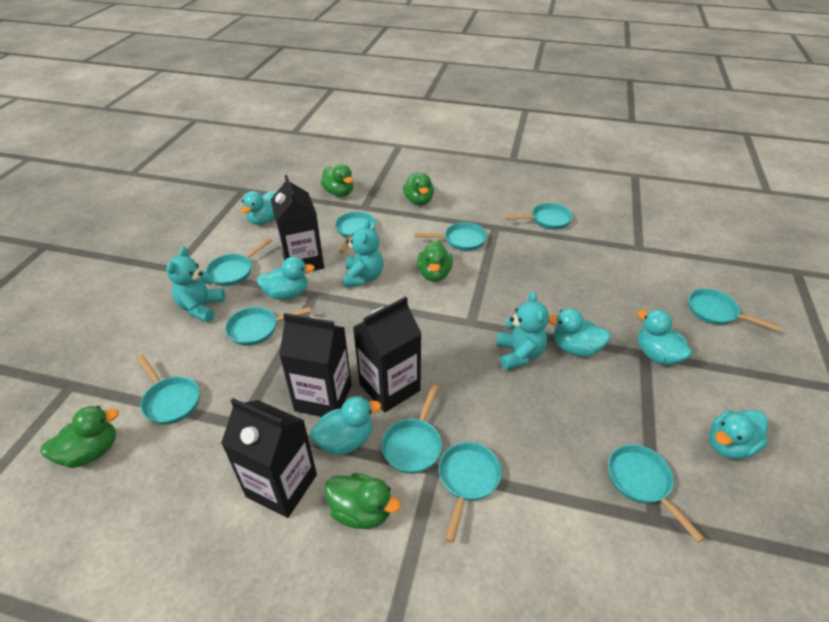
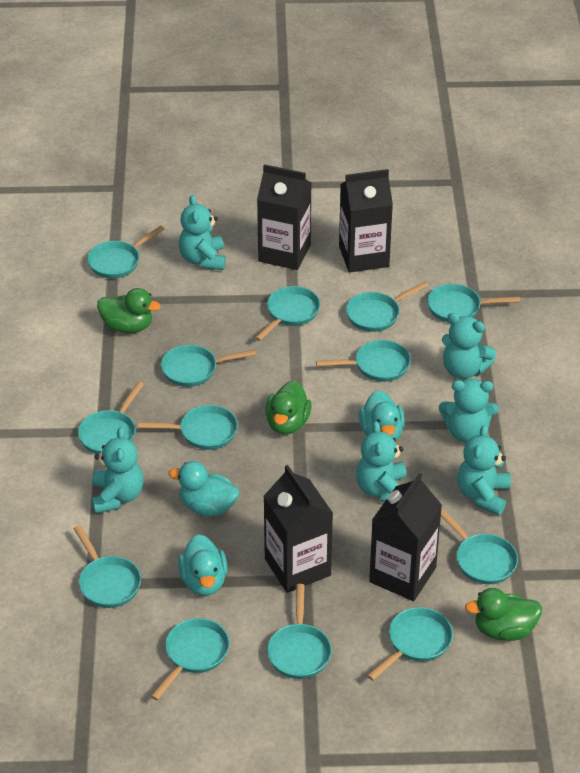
green duck: [40,406,119,468] [321,164,353,197] [324,473,401,529] [403,172,434,205] [417,240,453,282] = 5 -> [97,288,161,333] [265,381,312,434] [465,588,542,641] = 3
turquoise duck: [241,191,276,225] [256,257,315,300] [310,396,381,455] [548,308,611,356] [638,310,693,365] [709,410,769,459] = 6 -> [168,461,239,517] [178,534,228,596] [359,390,405,440] = 3
turquoise pan: [137,355,200,425] [206,238,272,286] [225,307,312,346] [335,212,376,253] [381,385,442,474] [414,222,487,251] [439,442,502,543] [505,203,573,230] [608,445,705,542] [688,288,780,331] = 10 -> [74,525,141,608] [78,382,144,454] [87,226,165,278] [138,405,238,450] [151,618,230,700] [161,345,256,387] [255,286,320,341] [267,584,332,679] [316,340,411,382] [346,282,429,332] [367,607,453,681] [427,284,520,323] [441,508,518,584] = 13
turquoise teddy bear: [167,247,225,322] [343,219,383,287] [496,291,549,371] = 3 -> [91,427,144,514] [179,195,226,270] [356,421,407,502] [439,379,498,443] [442,313,496,379] [457,425,511,515] = 6

